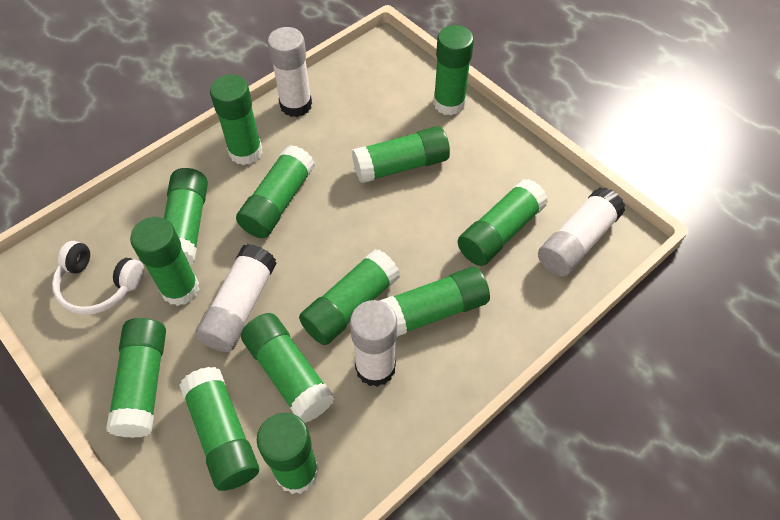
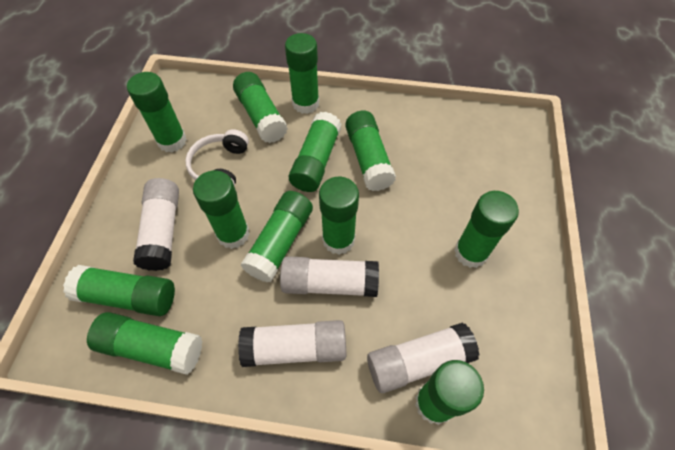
green glue stick: [106,318,166,438] [130,217,199,306] [164,168,208,266] [179,367,259,491] [210,75,263,165] [236,145,315,238] [241,313,335,423] [257,413,319,494] [299,249,400,345] [352,126,450,183] [379,267,490,337] [433,25,474,116] [458,179,548,266] = 13 -> [63,265,175,316] [87,312,202,375] [127,72,187,153] [193,171,250,249] [233,72,288,143] [240,191,313,283] [285,33,319,114] [289,112,342,192] [319,177,359,255] [345,111,396,191] [415,360,484,425] [454,191,519,268] = 12

